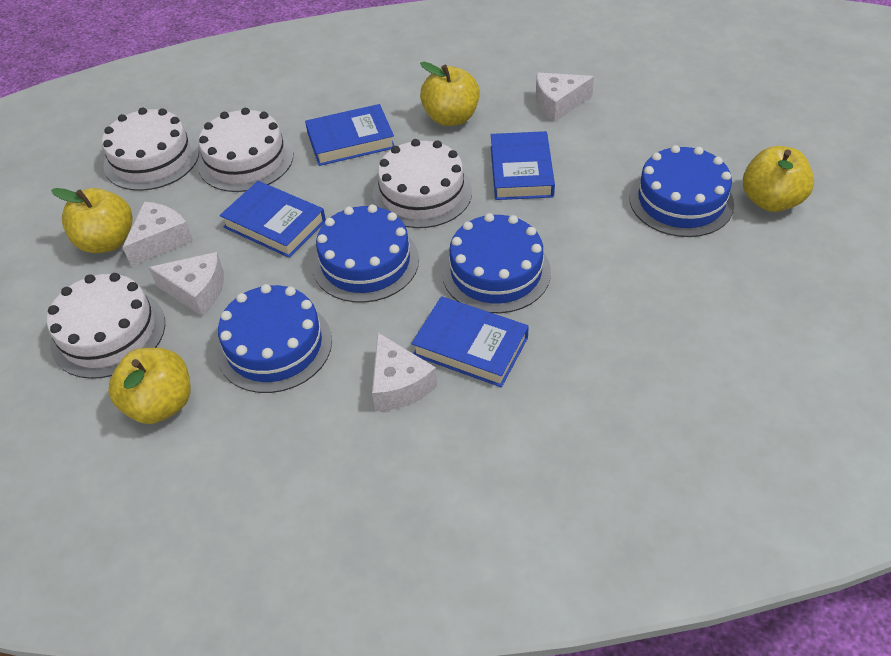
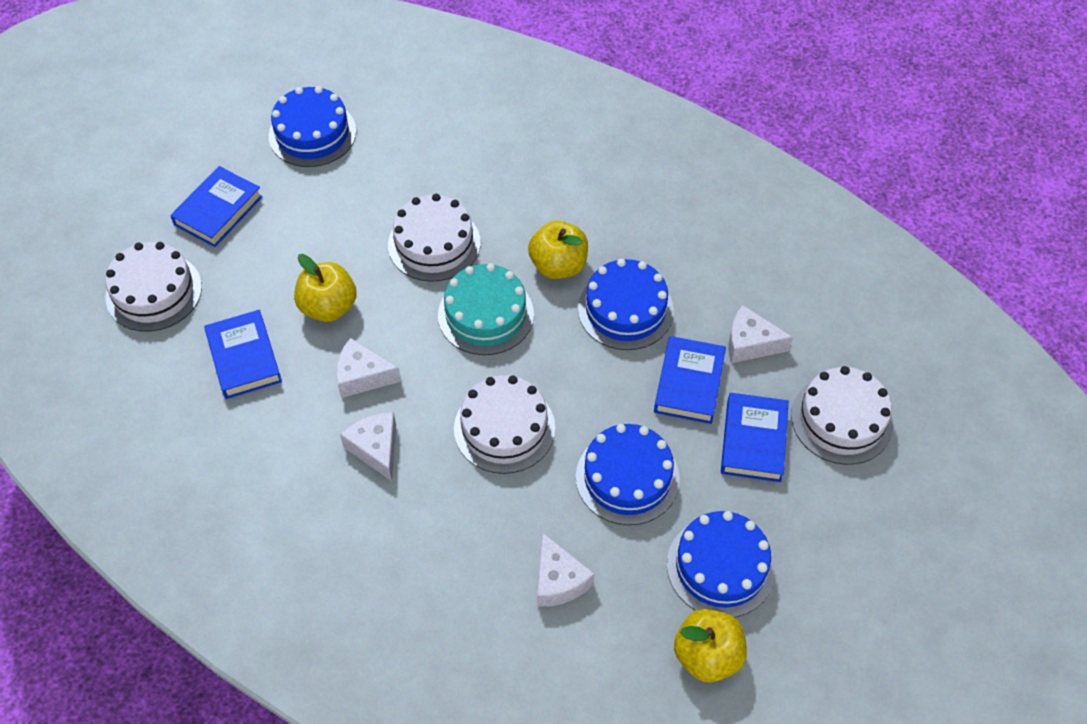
turquoise cake: none = 0 -> [438,263,534,355] = 1
yellow apple: [51,188,133,253] [108,348,190,424] [420,62,480,126] [743,146,814,212] = 4 -> [294,254,357,322] [528,221,588,279] [674,609,747,682] = 3

